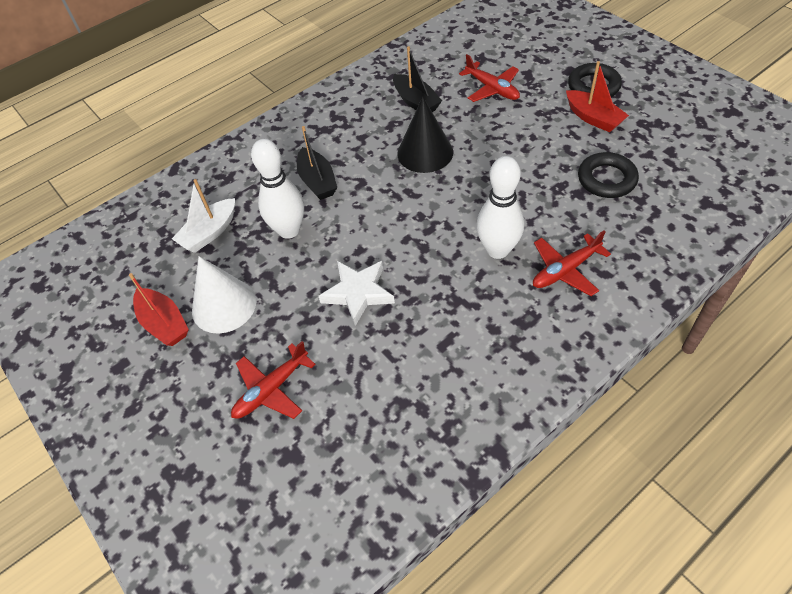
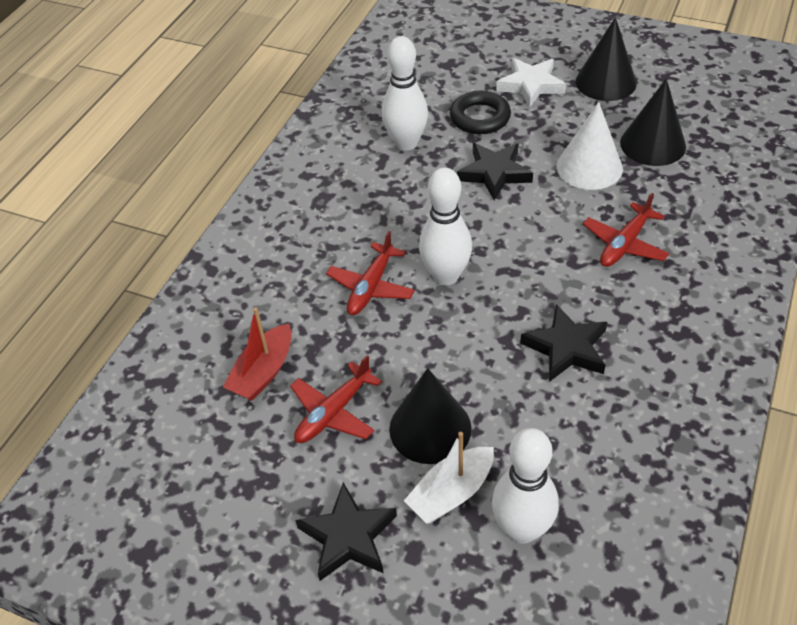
black boat: [297,126,337,200] [393,46,442,112] = 2 -> none = 0
black cone: [397,96,453,173] = 1 -> [389,368,472,464] [576,17,637,101] [620,79,686,166] = 3
black ring: [568,63,622,97] [578,152,639,198] = 2 -> [450,91,511,134] = 1
black star: none = 0 -> [295,482,397,581] [457,143,533,200] [520,304,607,382] = 3
red boat: [129,273,189,346] [566,61,629,132] = 2 -> [223,308,292,401] = 1
white bowling pin: [251,139,304,239] [476,156,524,259] = 2 -> [382,36,428,150] [419,168,472,285] [492,428,559,544] = 3

